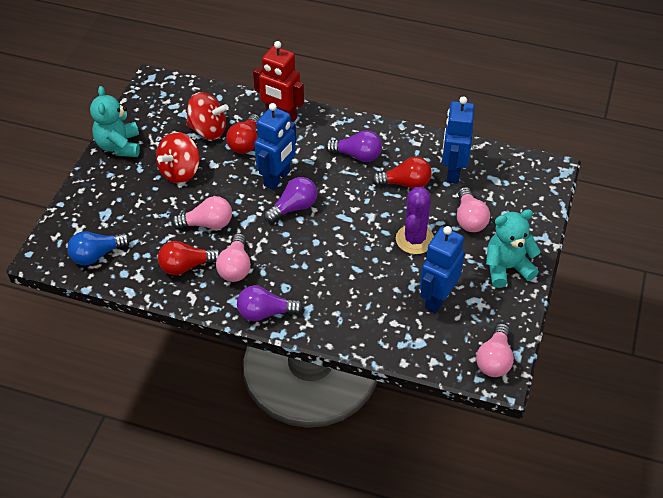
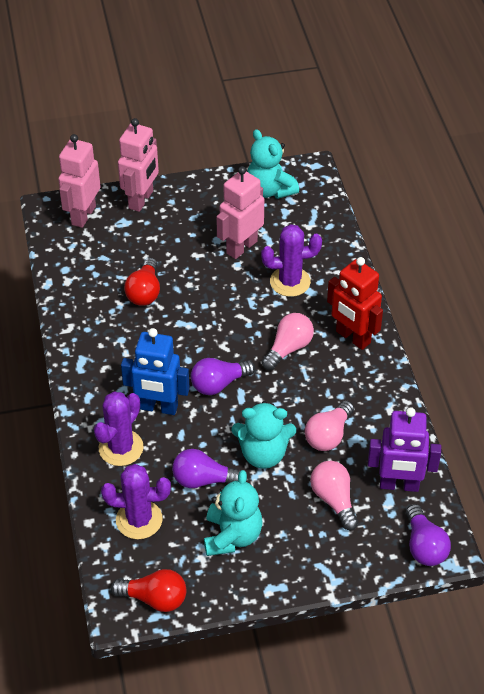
blue light bulb: [67,231,130,265] = 1 -> none = 0
blue robot: [254,103,296,190] [420,226,465,313] [442,96,475,184] = 3 -> [121,328,190,415] = 1
pink light bulb: [172,196,232,229] [216,233,251,282] [457,187,490,232] [476,323,514,377] = 4 -> [262,313,314,370] [305,400,354,451] [310,461,358,530] = 3
pink robot: none = 0 -> [58,134,101,228] [118,118,159,212] [216,166,264,259] = 3
purple cactus: [396,187,434,254] = 1 -> [94,391,144,466] [101,464,171,539] [261,224,322,297] = 3
purple robot: none = 0 -> [368,407,441,492] = 1
red light bulb: [158,241,221,275] [226,114,260,154] [372,157,432,189] = 3 -> [111,569,187,612] [124,258,160,306] = 2
red spinning top: [156,132,200,184] [186,92,229,140] = 2 -> none = 0
turquoise teddy bear: [90,86,140,157] [486,209,541,288] = 2 -> [204,470,263,556] [232,401,296,469] [247,129,299,199] = 3

